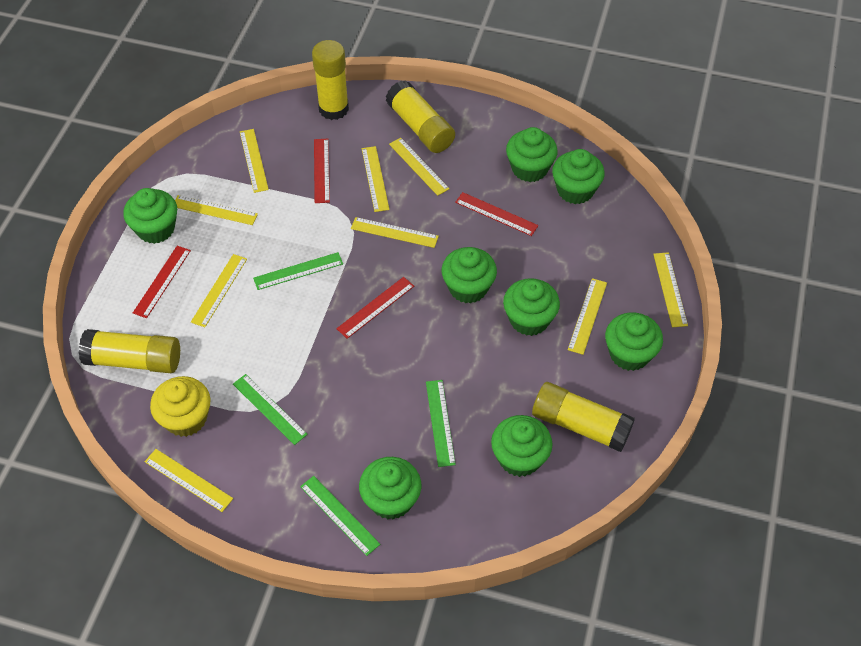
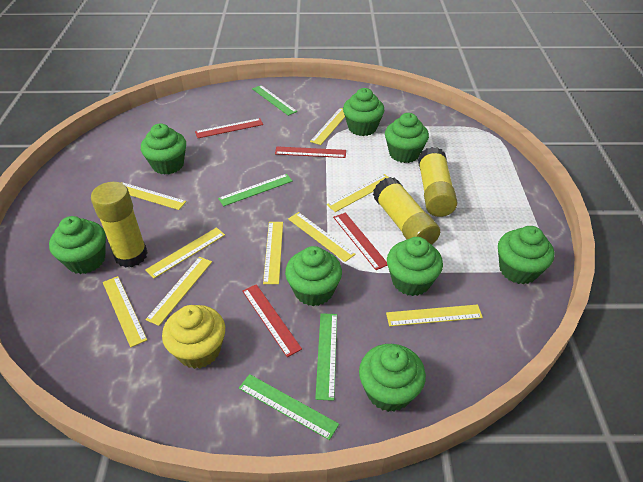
yellow glue stick: [79,329,180,373] [312,40,349,120] [386,80,455,153] [532,382,635,452] = 4 -> [91,182,148,268] [373,177,440,245] [418,147,457,217] = 3

